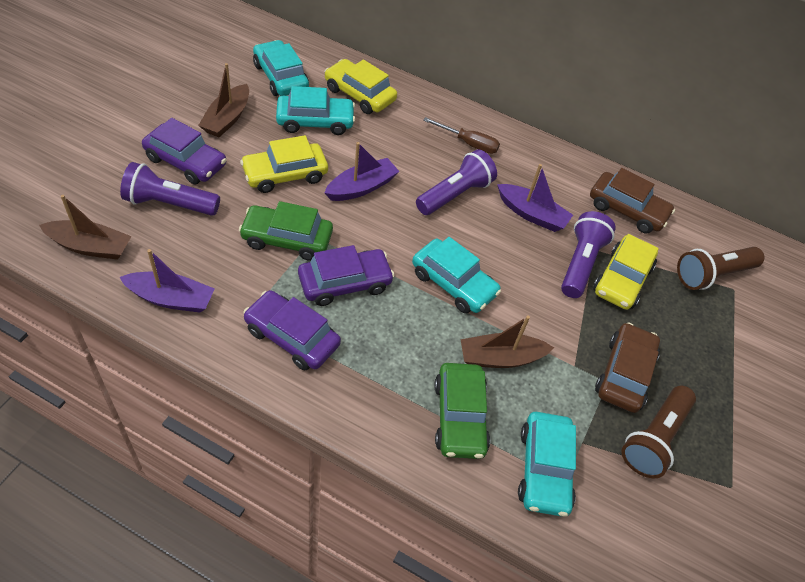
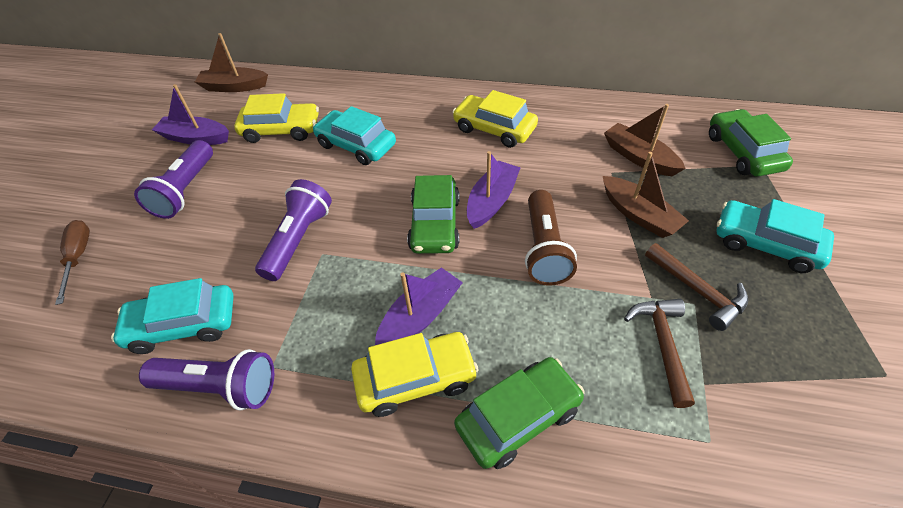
brown car: [590,168,675,233] [595,322,660,413] = 2 -> none = 0
brown flashlight: [621,386,696,479] [677,247,764,290] = 2 -> [525,190,577,286] = 1
brown hammer: none = 0 -> [624,299,695,408] [645,243,748,331] = 2
green car: [239,201,333,261] [434,363,490,459] = 2 -> [407,175,460,254] [454,357,585,469] [709,109,793,176] = 3
purple car: [142,118,226,184] [243,290,341,371] [298,245,395,306] = 3 -> none = 0
turquoise car: [253,40,309,96] [276,86,355,135] [412,237,501,313] [518,412,576,517] = 4 -> [111,278,234,354] [313,106,396,165] [717,199,834,273] = 3

